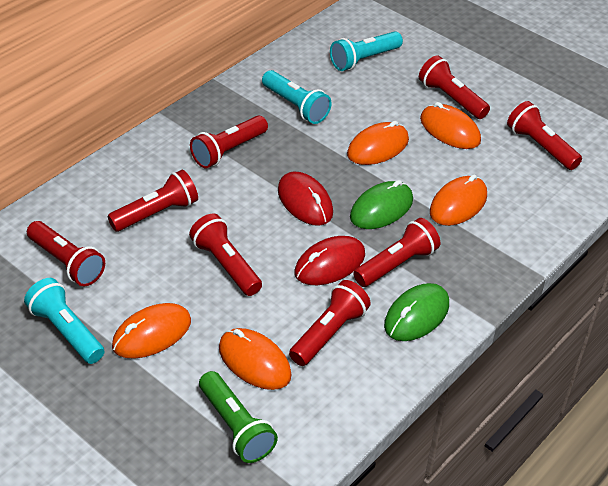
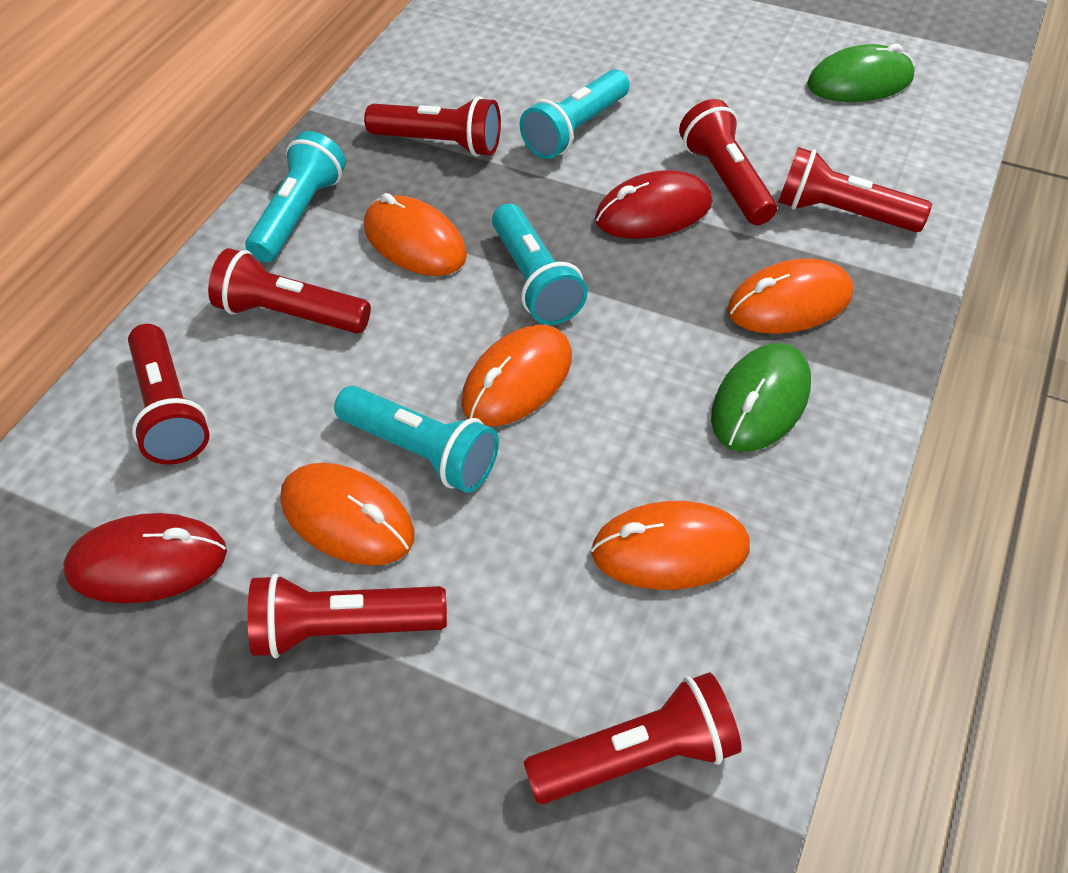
green flashlight: [199,371,278,463] = 1 -> none = 0
red flashlight: [27,221,105,286] [108,170,198,232] [189,213,262,296] [190,115,268,168] [289,280,371,366] [353,218,440,287] [419,55,490,119] [507,101,582,170] = 8 -> [128,324,209,465] [208,248,371,333] [247,574,447,658] [364,96,501,157] [524,672,742,804] [679,99,777,225] [778,147,932,232] = 7
turquoise flashlight: [24,278,105,364] [262,70,332,124] [330,31,403,71] = 3 -> [246,131,346,262] [334,386,499,493] [492,204,588,325] [520,69,629,159] = 4

